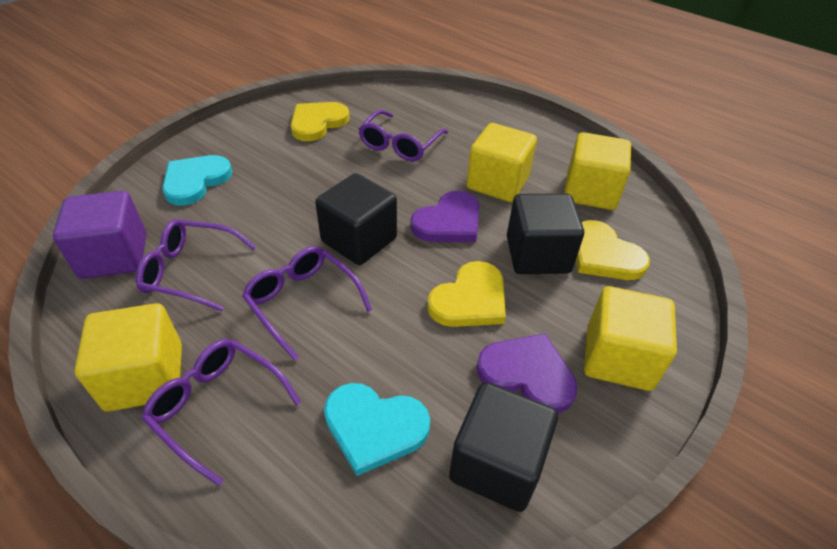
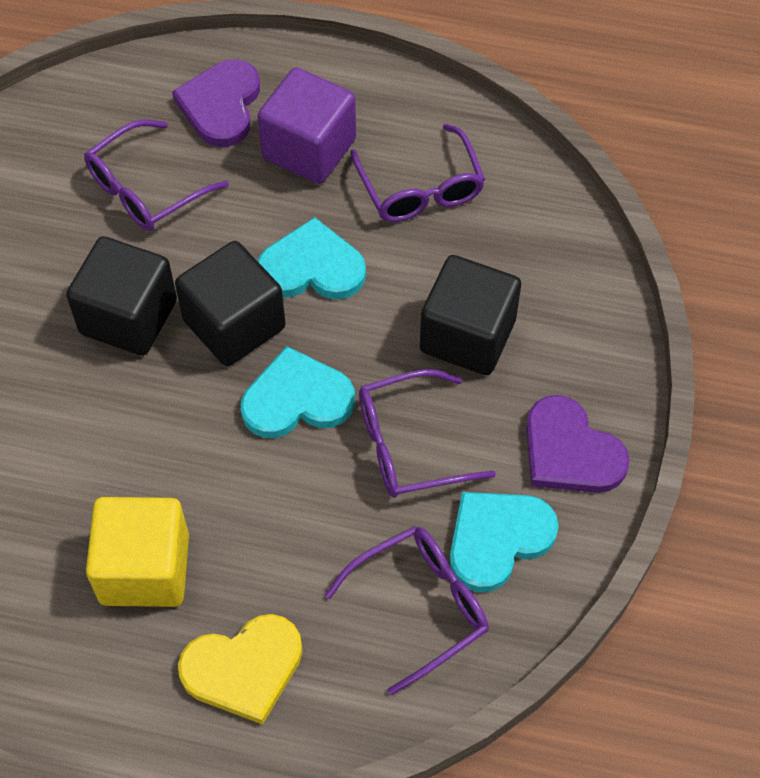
turquoise heart: [162,155,233,206] [324,383,430,476] = 2 -> [241,346,355,438] [257,217,366,300] [450,492,559,592] = 3
yellow cube: [75,303,182,412] [467,123,537,202] [564,132,631,210] [584,286,677,391] = 4 -> [86,497,189,607] = 1
yellow heart: [291,102,350,141] [427,261,506,327] [576,220,650,280] = 3 -> [178,614,302,725] = 1

